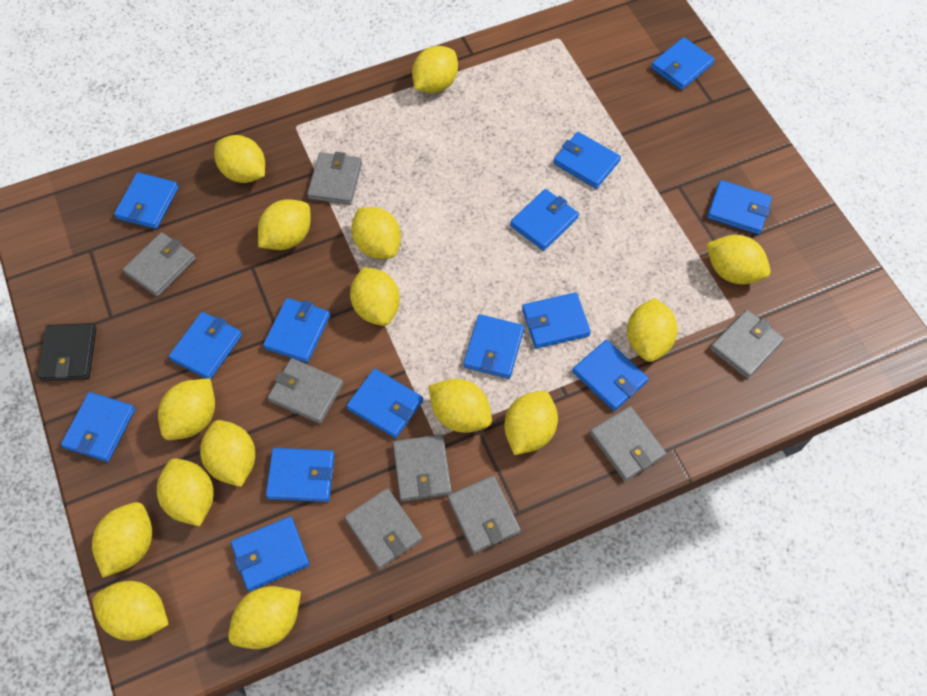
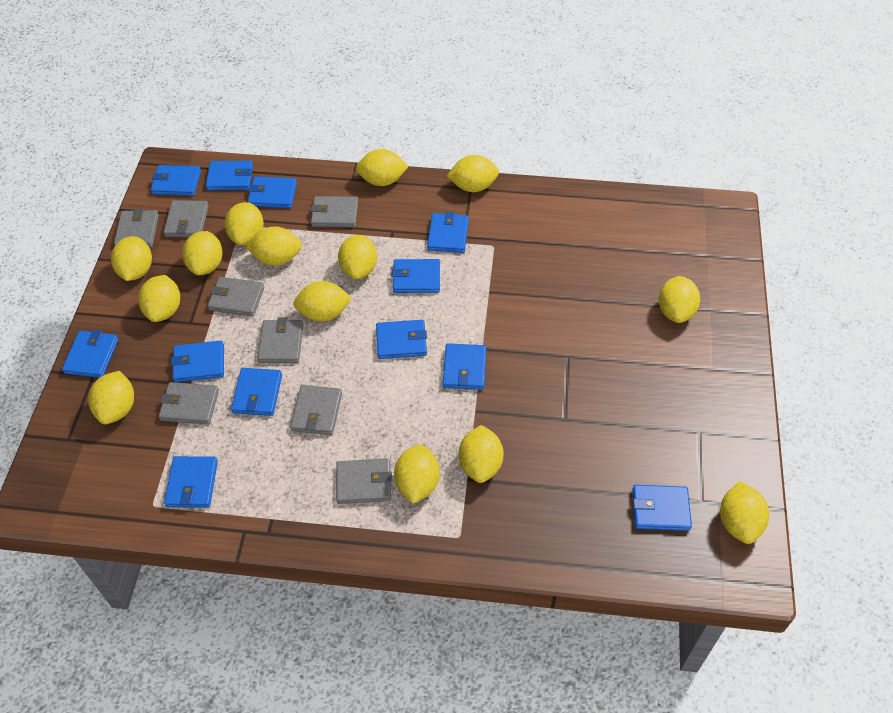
black wallet: [37,323,96,381] = 1 -> none = 0
blue wallet: [61,392,135,462] [114,172,179,229] [169,312,242,380] [231,516,310,591] [263,298,330,363] [266,448,335,502] [346,369,423,438] [463,314,524,379] [510,189,579,251] [522,293,591,349] [553,132,621,189] [572,340,649,411] [651,37,715,90] [707,180,772,235] = 14 -> [62,330,119,378] [151,165,201,196] [164,456,218,508] [171,341,224,382] [206,160,253,191] [231,368,282,416] [248,176,297,208] [376,320,427,359] [392,259,440,293] [427,212,469,253] [443,343,486,390] [632,485,692,531] = 12
yellow lemon: [92,502,152,578] [93,581,169,641] [157,458,214,526] [158,378,215,440] [200,420,255,487] [214,135,265,183] [228,586,301,649] [258,199,311,250] [350,267,400,326] [351,207,401,259] [412,46,458,93] [429,379,492,433] [504,391,558,455] [627,298,678,362] [706,235,770,284] = 15 -> [88,371,134,424] [111,236,152,281] [138,275,180,322] [182,231,223,275] [225,202,264,245] [246,226,302,266] [293,281,352,322] [338,235,377,279] [356,149,409,186] [394,444,440,504] [447,155,499,192] [459,425,504,483] [659,276,700,323] [720,481,769,544] = 14

